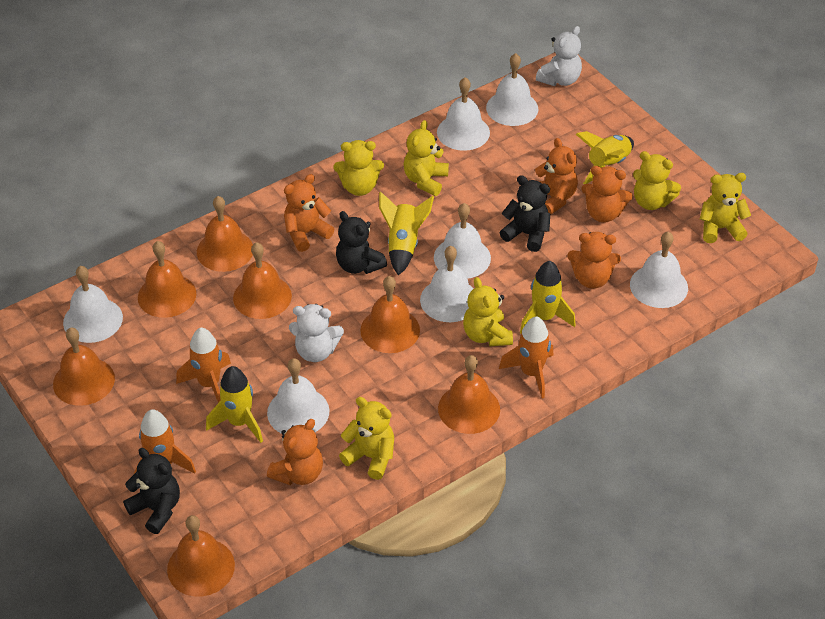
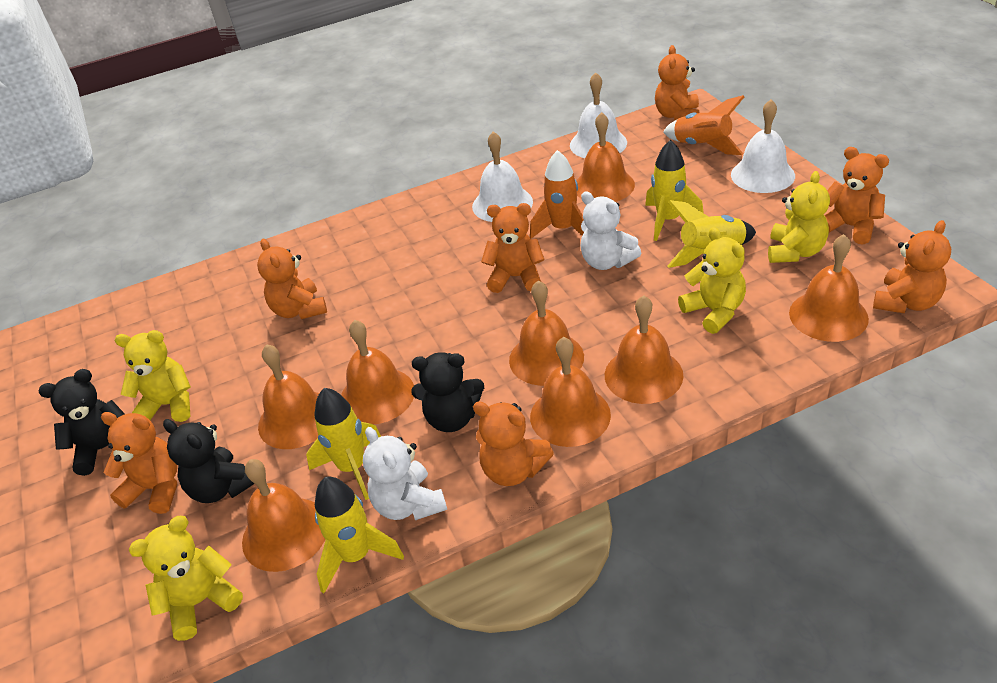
orange bell: [53,327,115,406] [138,241,196,318] [167,515,235,597] [197,196,253,272] [233,242,292,319] [360,276,420,353] [438,355,500,434] = 7 -> [242,459,325,572] [258,344,319,449] [341,320,414,424] [509,280,584,386] [530,337,611,447] [576,112,635,202] [605,295,683,404] [789,234,869,342] = 8
orange rocket: [134,409,196,474] [176,328,231,403] [499,316,553,398] = 3 -> [530,150,584,239] [663,95,744,155] = 2
orange teddy bear: [267,419,323,485] [284,174,334,252] [535,138,578,215] [567,232,621,289] [581,166,633,223] = 5 -> [101,412,178,514] [257,239,327,319] [473,401,554,486] [481,203,545,293] [655,45,699,121] [824,147,889,245] [873,220,951,313] = 7
white bell: [63,266,123,343] [267,358,329,434] [420,246,474,322] [434,203,491,279] [437,77,490,151] [486,53,539,126] [630,232,688,308] = 7 -> [472,131,533,222] [570,72,627,158] [731,100,795,193] = 3
yellow teddy bear: [334,140,384,196] [339,397,394,480] [404,120,449,196] [463,277,513,346] [633,151,681,210] [700,173,751,243] = 6 -> [115,330,191,422] [129,516,243,641] [678,227,746,334] [768,171,830,263] = 4

